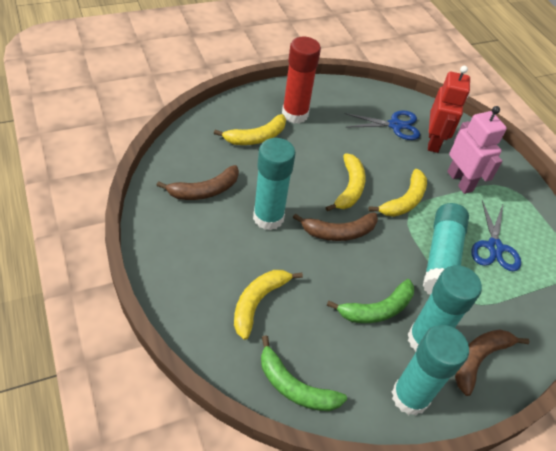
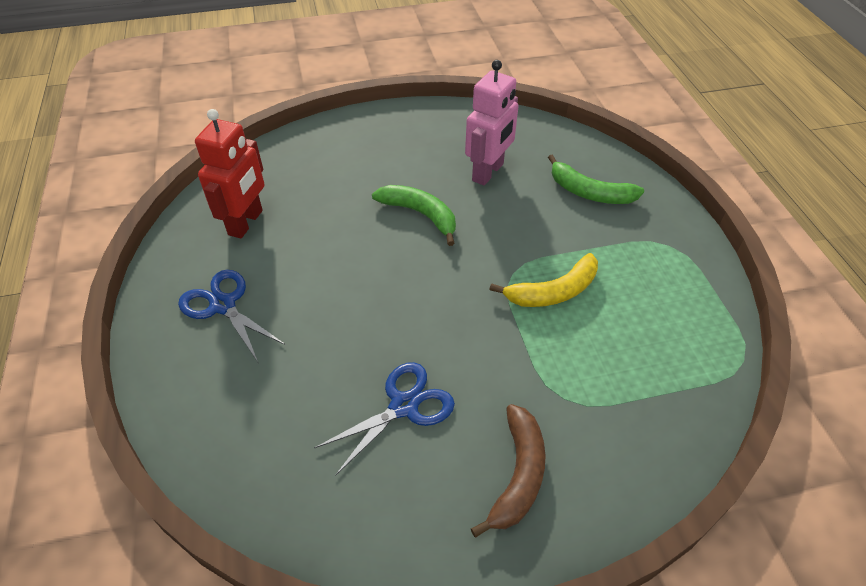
brown banana: [156,165,239,200] [293,212,378,241] [455,330,530,396] = 3 -> [471,404,546,537] = 1
red glue stick: [282,37,321,124] = 1 -> none = 0
turquoise glue stick: [253,138,296,230] [392,325,469,416] [408,265,482,352] [423,203,469,295] = 4 -> none = 0
yellow banana: [214,114,286,145] [234,270,303,340] [325,153,366,211] [368,169,427,217] = 4 -> [489,253,598,307] = 1

